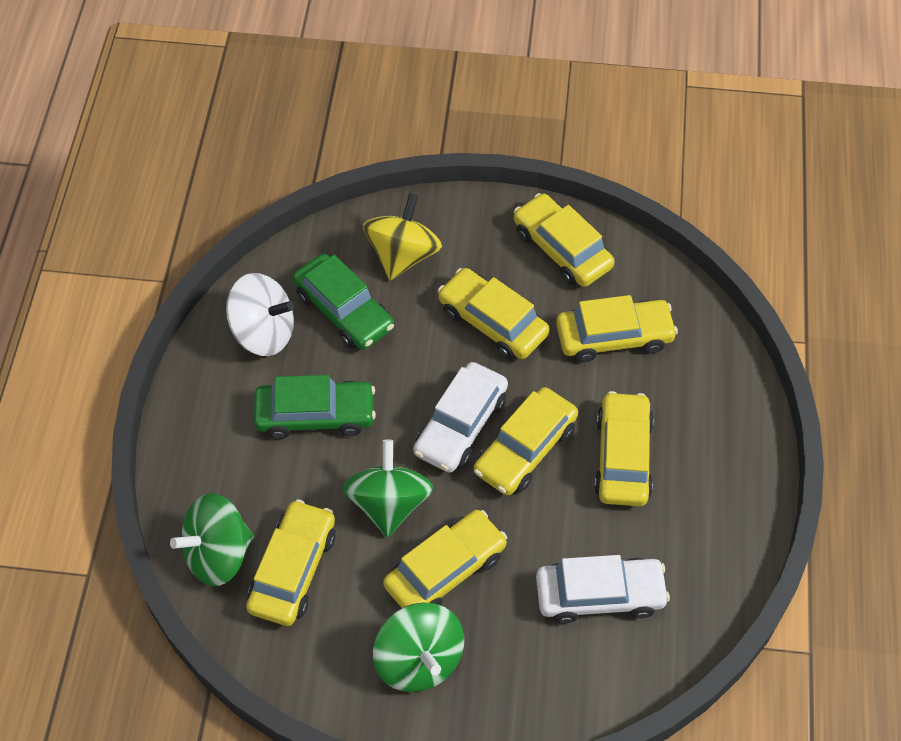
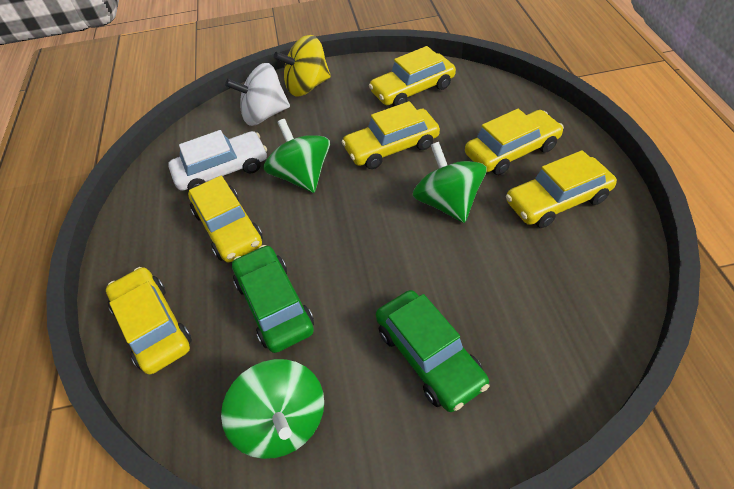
white car: [413,362,508,473] [536,555,670,624] = 2 -> [168,130,267,191] = 1
yellow car: [246,499,335,626] [383,510,507,608] [438,268,550,359] [474,387,578,496] [514,193,615,287] [556,295,678,362] [594,391,654,506] = 7 -> [106,267,192,375] [188,176,263,262] [341,101,440,169] [369,46,456,106] [465,109,564,175] [506,150,617,228] = 6

